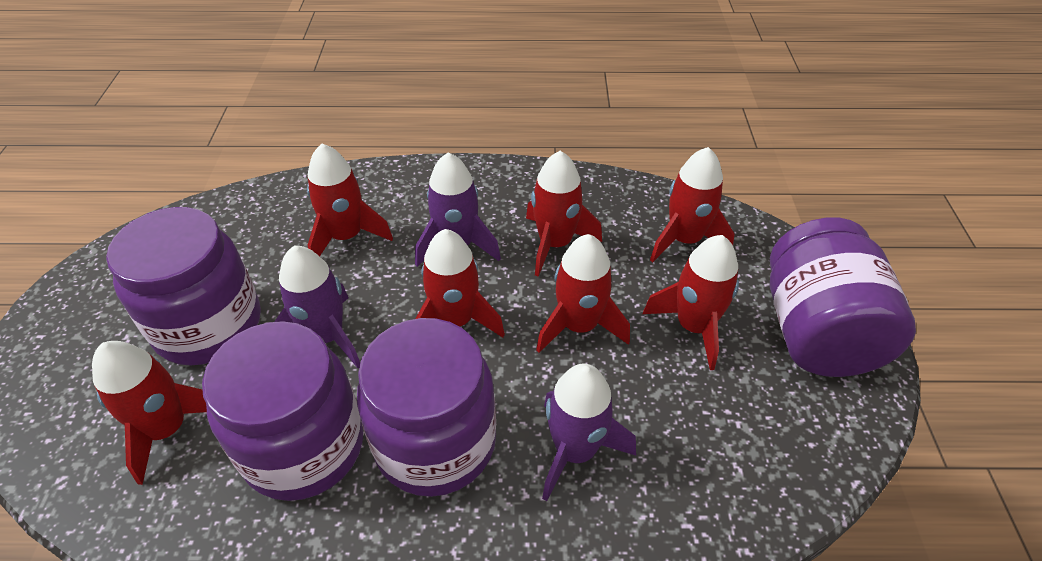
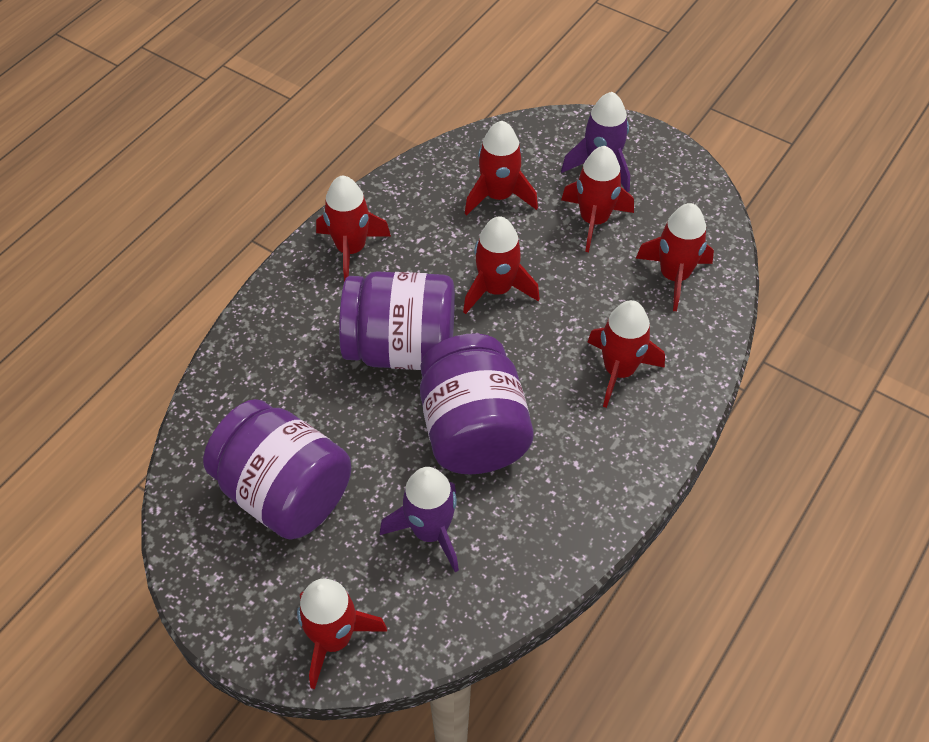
purple jar: [106,207,261,366] [202,321,363,501] [357,318,496,497] [770,218,916,377] = 4 -> [203,399,351,540] [339,271,455,370] [420,334,534,475] = 3
purple rocket: [274,246,360,368] [415,152,501,267] [542,364,636,501] = 3 -> [380,467,459,572] [561,92,630,192] = 2

